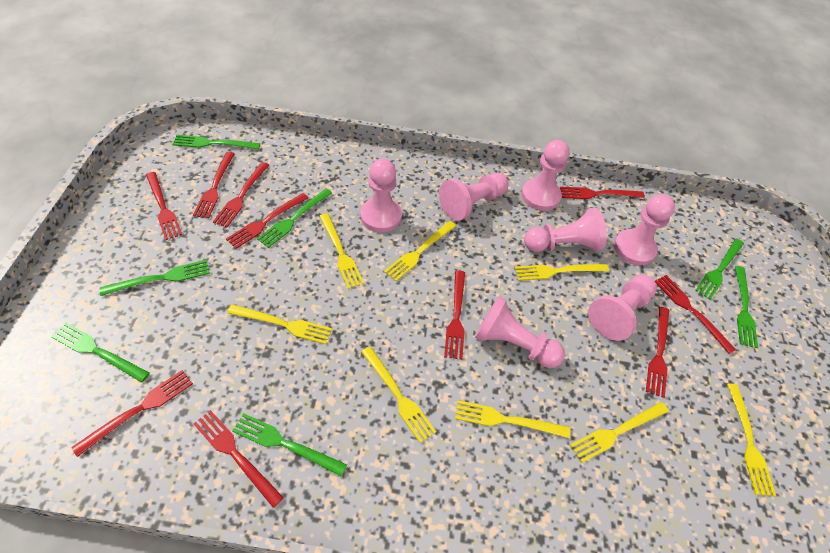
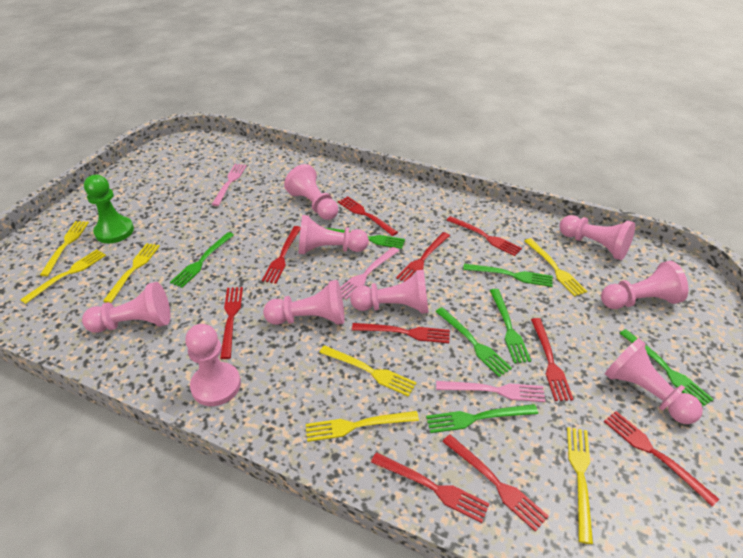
green pawn: none = 0 -> [84,175,134,243] = 1
pink fork: none = 0 -> [212,164,247,206] [340,247,399,300] [436,381,545,402] = 3
pink pawn: [360,158,402,232] [439,173,509,221] [475,296,565,368] [521,140,569,211] [524,208,607,252] [588,274,657,341] [614,194,675,266] = 7 -> [82,282,170,333] [185,324,241,406] [263,280,345,325] [284,164,338,220] [298,215,369,254] [350,270,429,314] [559,215,635,260] [601,261,688,309] [605,338,703,424] = 9
yellow fork: [227,304,332,344] [319,213,364,289] [361,346,436,443] [384,221,456,281] [455,400,570,438] [515,264,609,281] [570,402,669,463] [727,384,776,496] = 8 -> [20,249,106,304] [40,221,89,276] [103,243,160,303] [306,411,419,442] [319,345,417,397] [525,238,587,297] [567,427,593,544] = 7

